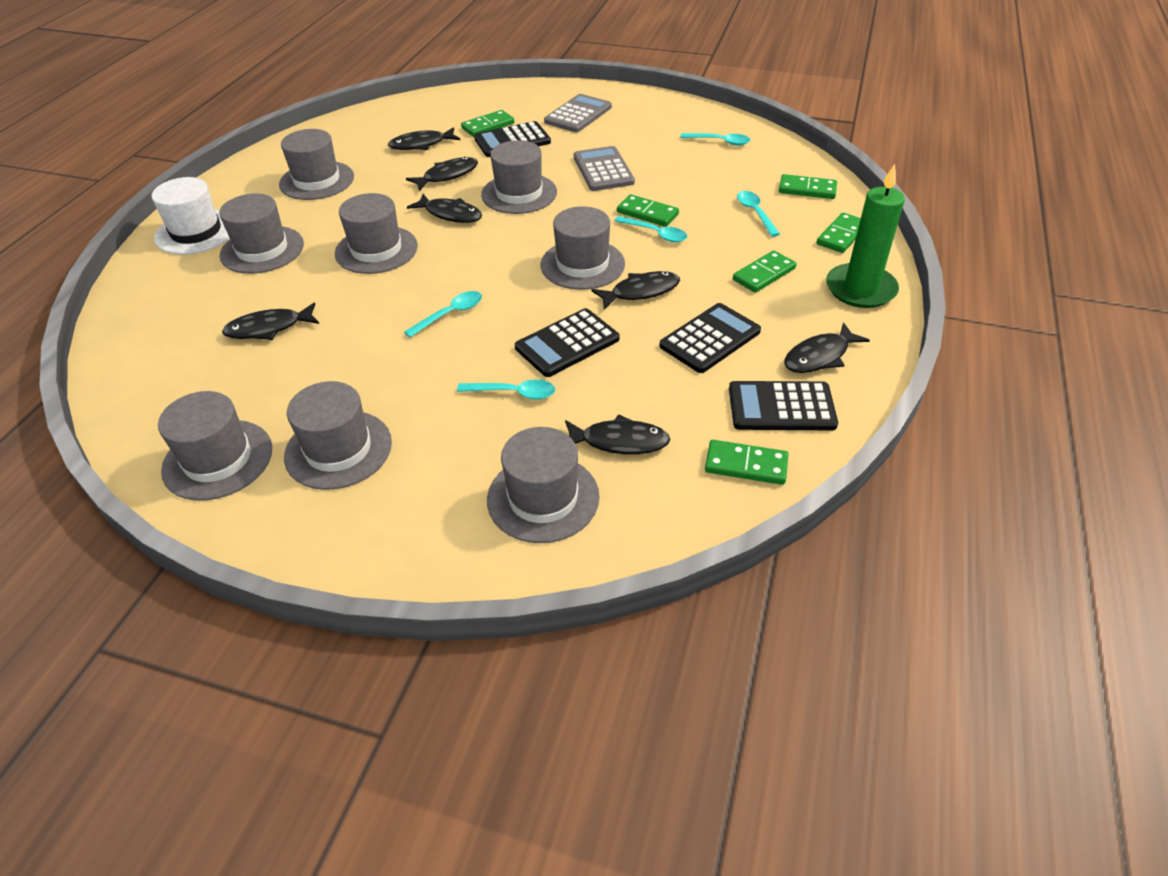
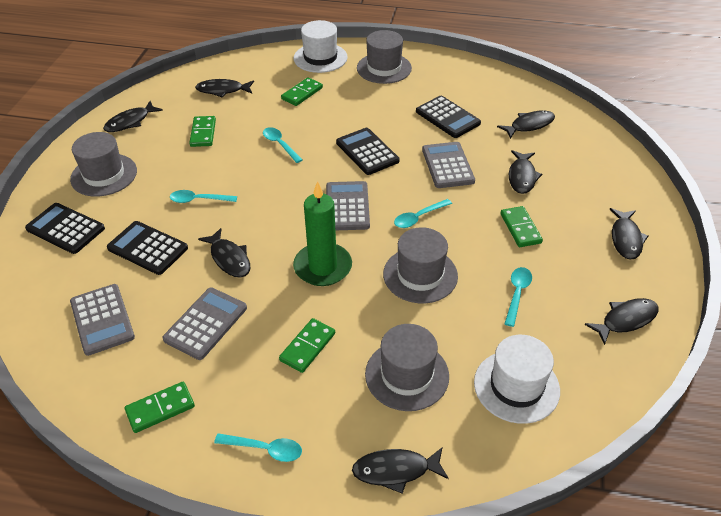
black fish: [222,303,319,340] [388,127,460,150] [406,157,478,191] [407,194,482,223] [565,414,670,454] [591,271,680,309] [784,322,870,373] = 7 -> [103,101,163,132] [195,79,254,97] [198,228,251,278] [352,447,449,494] [497,110,555,139] [509,150,542,194] [585,298,659,345] [610,208,648,260] = 8
green domino: [461,110,514,137] [617,194,679,227] [705,440,789,485] [733,250,796,293] [779,174,837,199] [816,213,861,253] = 6 -> [125,382,195,433] [189,116,216,147] [279,318,335,373] [281,77,323,106] [501,206,543,247] = 5
grey calculator: [544,94,612,132] [574,146,635,191] = 2 -> [70,284,135,356] [162,287,247,360] [326,181,370,231] [422,142,475,188] = 4
grey hat: [158,391,272,501] [219,193,304,274] [279,129,354,200] [284,381,392,490] [335,193,418,274] [481,140,557,214] [487,427,599,543] [541,206,625,290] = 8 -> [70,132,137,197] [357,30,412,84] [365,324,449,411] [383,227,458,303] = 4
white hat: [151,177,230,255] = 1 -> [294,20,348,73] [474,335,560,424] = 2

